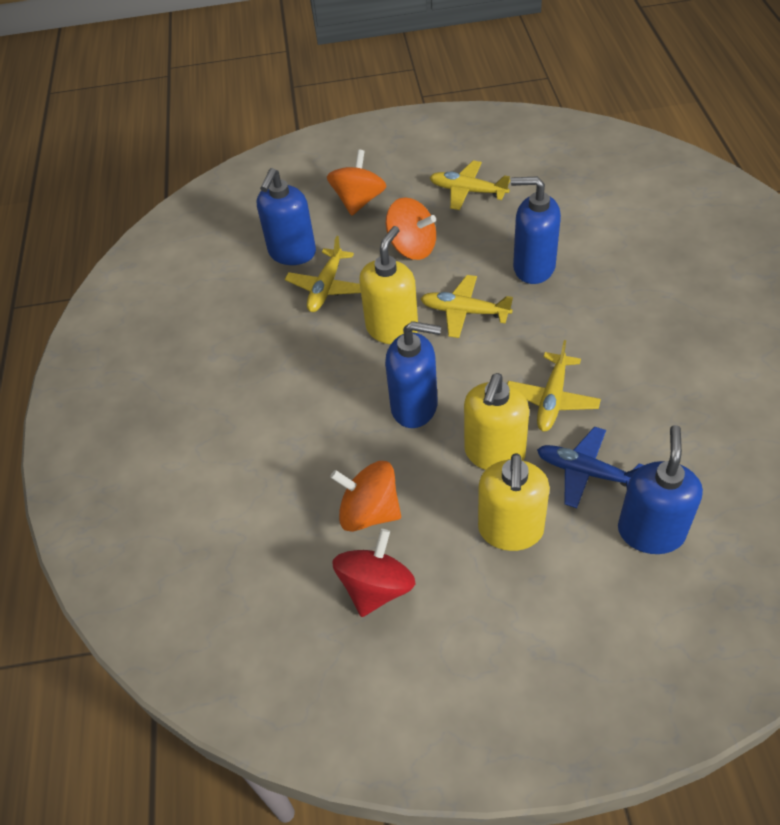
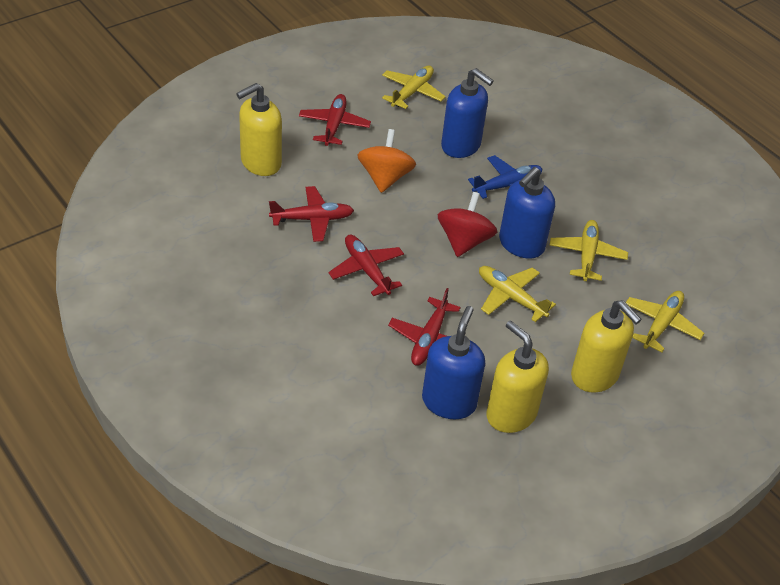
blue soap dispenser: [257,168,316,265] [385,321,441,428] [511,176,561,284] [618,425,703,554] = 4 -> [422,306,485,419] [441,68,494,158] [499,167,555,259] = 3
orange spinning top: [327,150,386,216] [330,461,401,532] [386,197,436,260] = 3 -> [357,129,416,193] = 1
red plane: none = 0 -> [269,186,354,242] [299,94,371,146] [328,235,404,296] [388,288,461,366] = 4

